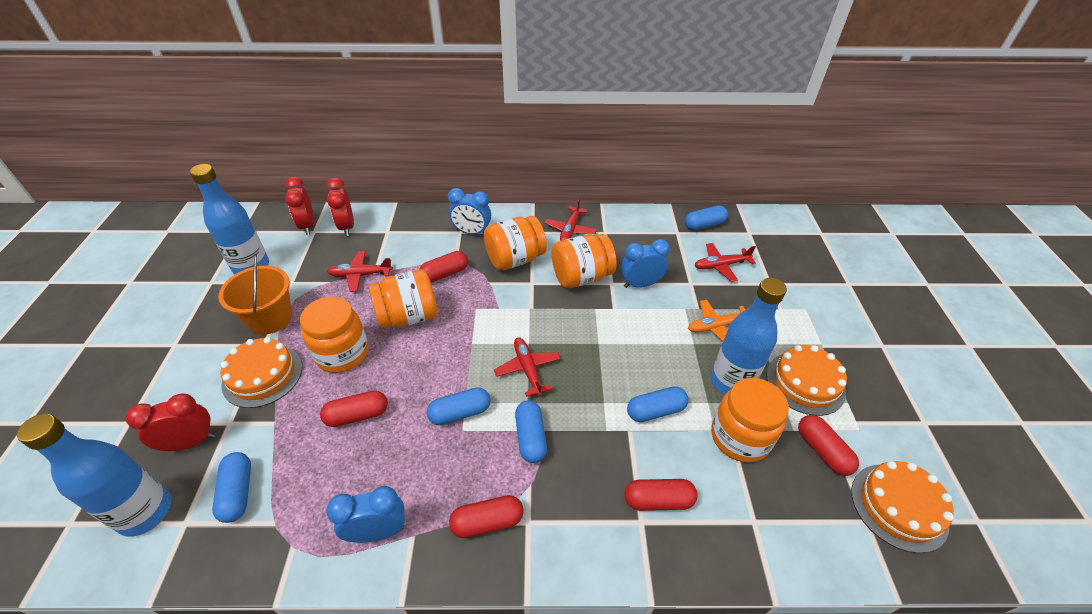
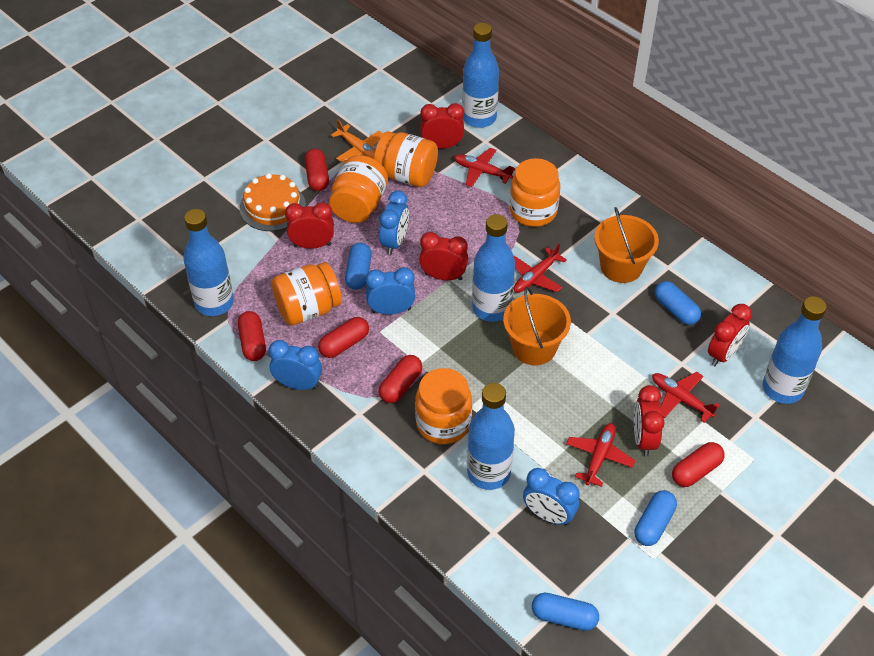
blue bottle: [17,414,171,537] [190,164,269,275] [711,278,787,395] = 3 -> [183,209,234,316] [462,23,499,128] [467,383,515,490] [472,214,515,322] [763,296,827,404] = 5
blue capsule: [212,452,251,523] [427,387,491,425] [515,400,547,463] [627,386,688,422] [685,205,728,230] = 5 -> [345,243,372,290] [532,593,599,631] [634,490,677,546] [654,281,701,325] = 4
blue clock: [326,486,405,543] [448,188,491,235] [621,239,670,288] = 3 -> [268,340,322,390] [365,267,415,315] [379,190,409,255] [523,468,579,526] = 4
orange bucket: [218,254,292,334] = 1 -> [503,287,571,365] [594,207,659,283] = 2
orange cake: [220,337,302,408] [766,345,847,416] [851,461,954,553] = 3 -> [240,173,306,231] = 1
red clock: [126,393,215,451] [285,177,315,235] [327,178,354,236] = 3 -> [285,202,334,249] [419,232,468,280] [420,103,464,149] [634,385,665,457] [708,304,752,366] = 5

